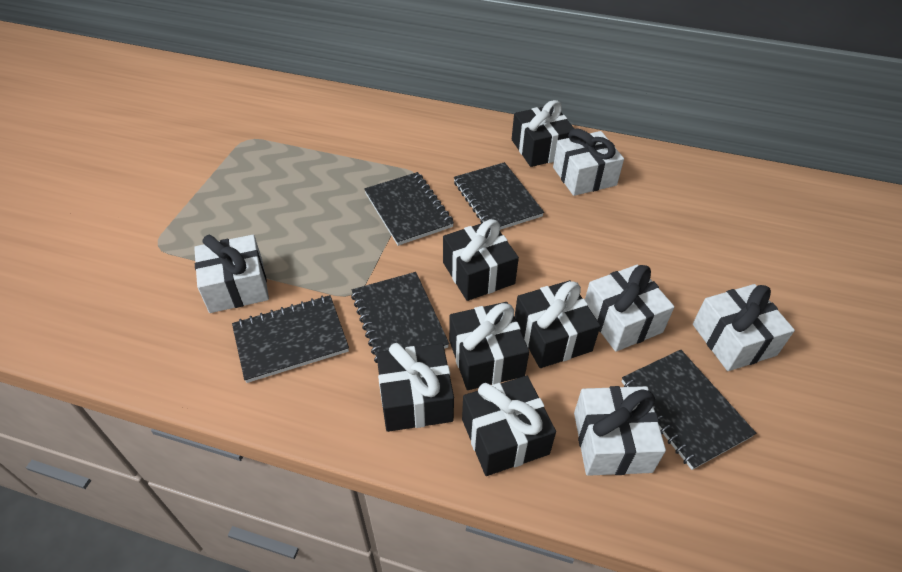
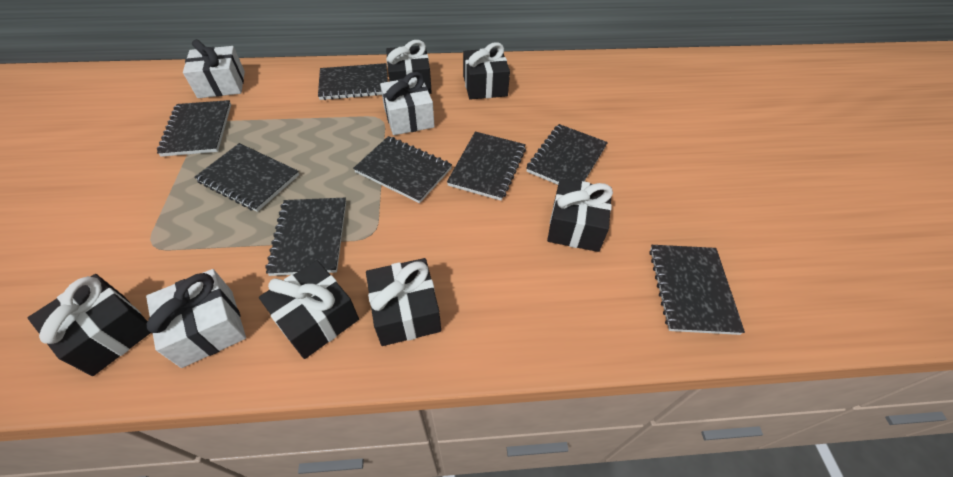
black notebook: [232,295,349,383] [351,272,449,363] [364,172,454,246] [454,162,544,230] [621,350,756,470] = 5 -> [157,100,231,157] [194,143,299,212] [265,198,346,276] [318,63,388,100] [353,136,452,203] [447,131,526,201] [526,124,608,185] [649,245,745,335] = 8
white gift: [194,235,269,313] [553,128,624,196] [574,386,666,476] [585,265,674,352] [693,284,795,371] = 5 -> [146,269,246,368] [183,39,245,98] [380,72,435,135] = 3

